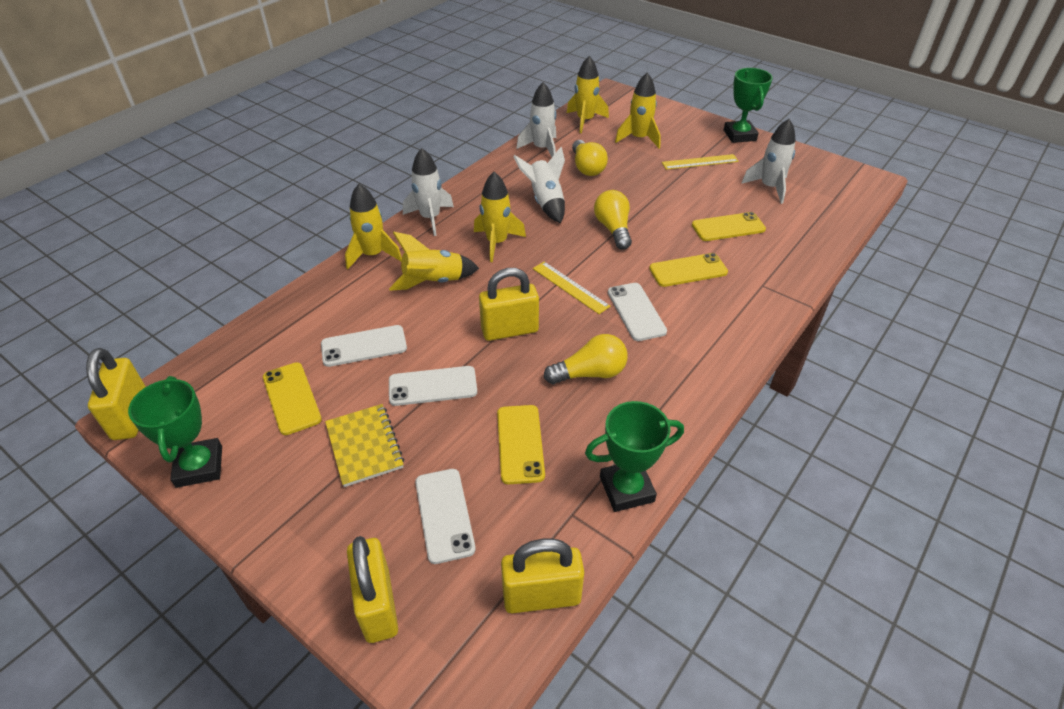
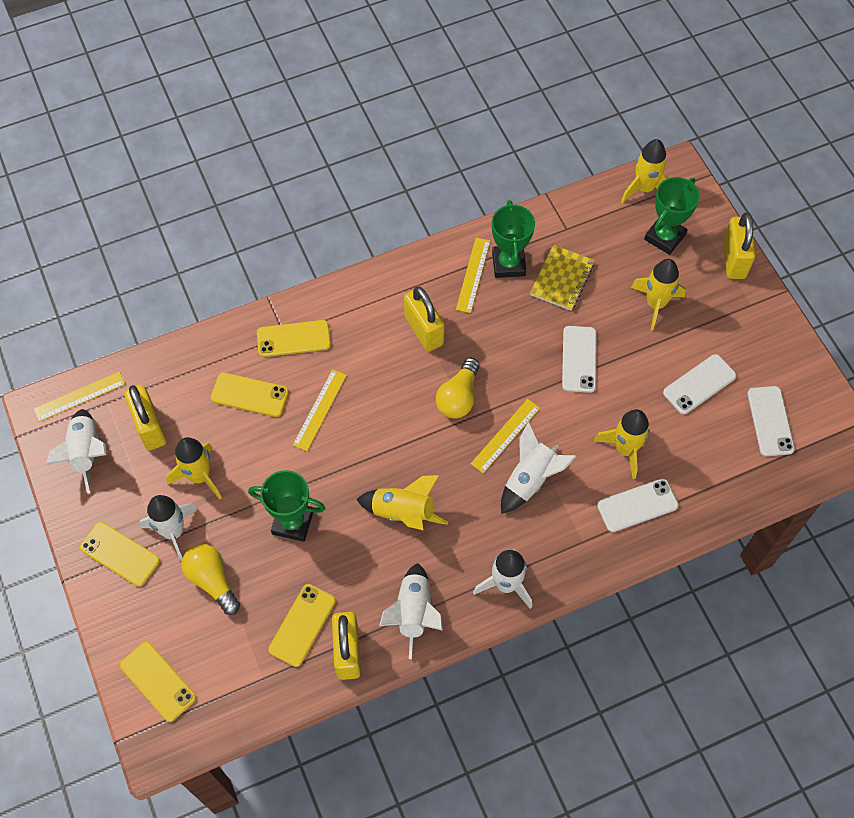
white rocket: [403,148,454,236] [513,147,565,223] [516,82,556,157] [741,119,796,204] = 4 -> [46,409,107,493] [140,495,198,562] [379,563,443,659] [473,549,532,609] [501,422,576,514] = 5
yellow light bulb: [544,334,628,384] [572,140,608,176] [594,190,632,249] = 3 -> [181,544,240,615] [436,358,480,418] = 2
yellow phone: [263,362,322,435] [497,405,545,484] [649,253,728,287] [692,212,766,241] = 4 -> [80,522,160,587] [120,642,196,722] [211,373,289,417] [257,320,331,357] [268,584,336,667] = 5
yellow ruler: [533,262,610,314] [662,154,739,170] = 2 -> [34,371,125,422] [293,369,347,451] [456,238,490,313] [471,399,540,473] = 4

